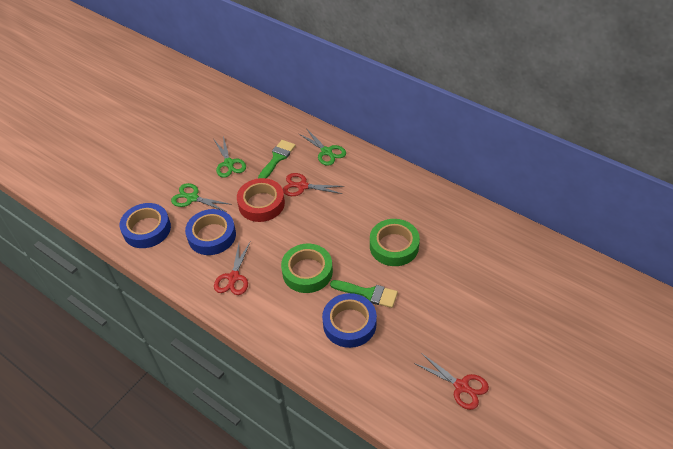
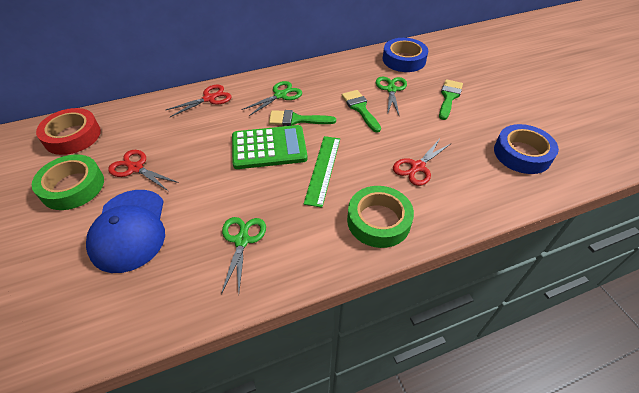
blue cap: none = 0 -> [86,190,165,273] = 1
blue tape: [120,203,171,248] [185,209,236,255] [322,293,377,348] = 3 -> [383,38,428,72] [494,124,559,174] = 2
green brush: [258,140,296,178] [330,280,398,308] = 2 -> [269,110,336,126] [342,90,381,133] [439,79,463,120] = 3
green calculator: none = 0 -> [232,125,308,169] = 1
green ruler: none = 0 -> [304,136,340,208] = 1

